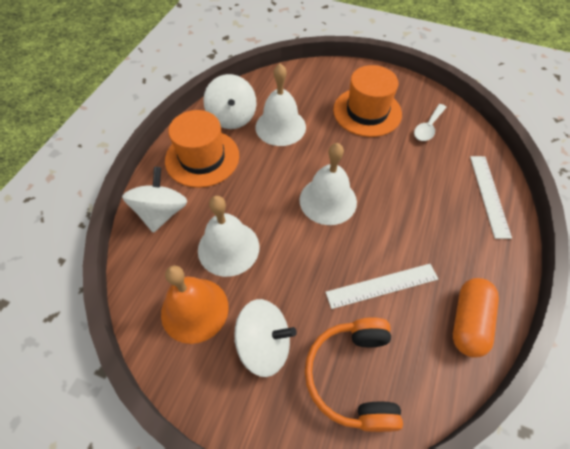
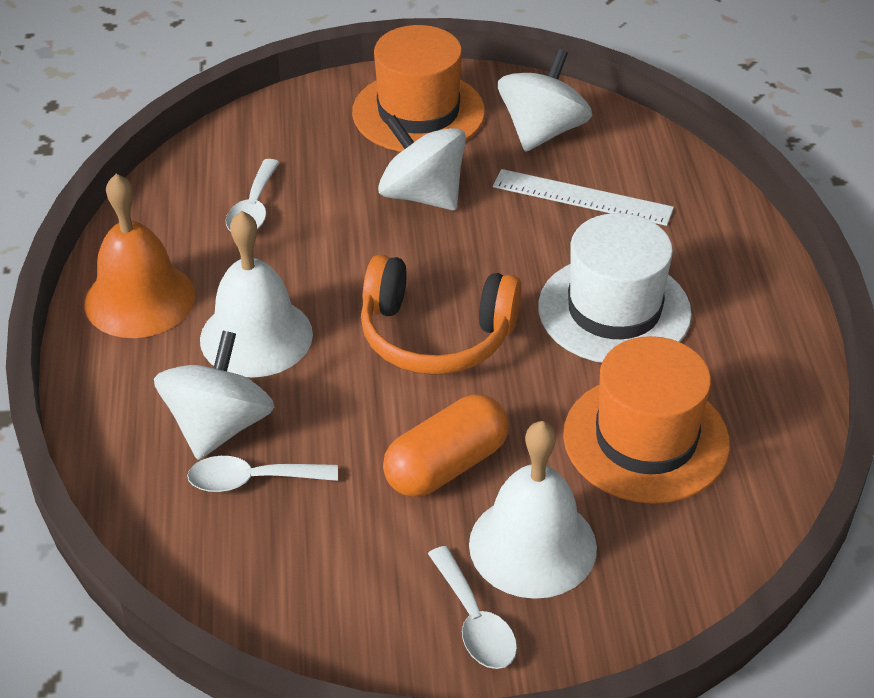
white bell: [198,196,259,277] [256,63,306,146] [300,143,357,225] = 3 -> [200,211,313,378] [469,421,597,599] = 2
white hat: none = 0 -> [538,213,692,363] = 1
white ruler: [325,264,438,309] [470,156,512,239] = 2 -> [493,169,674,226] = 1
white spoon: [414,104,447,141] = 1 -> [187,456,338,492] [226,159,280,231] [428,546,517,669] = 3

